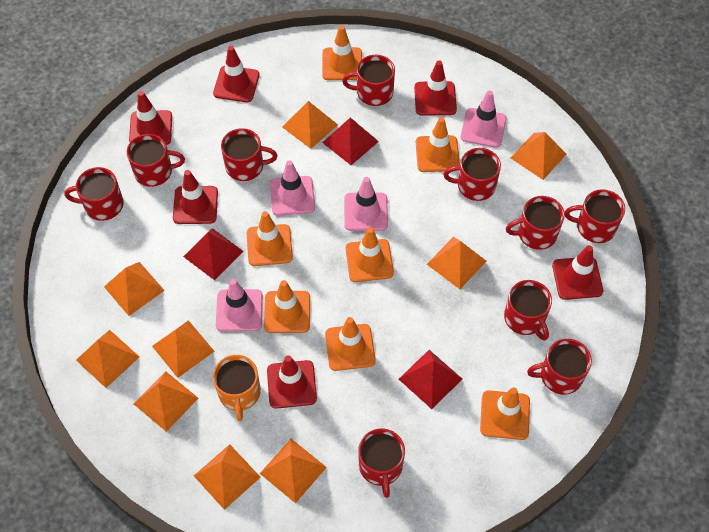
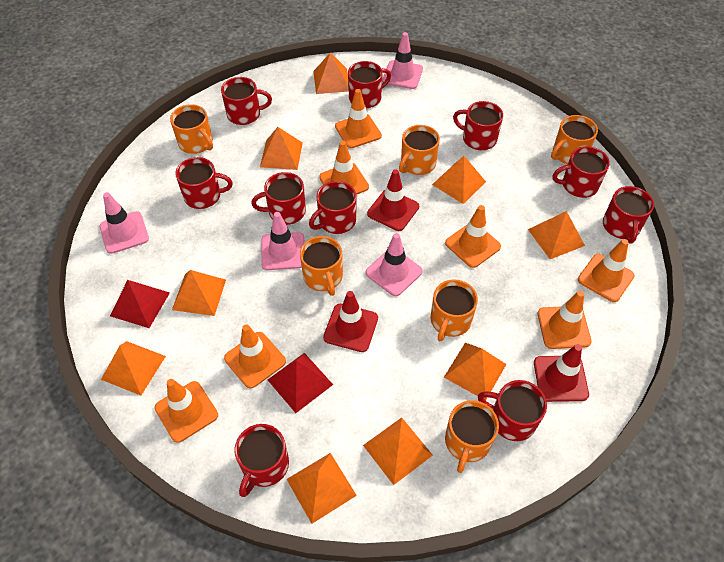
orange mug: [213,355,261,421] = 1 -> [170,104,213,154] [300,236,343,296] [399,125,440,175] [431,279,478,341] [445,400,499,473] [551,115,598,164] = 6
red pyramid: [183,228,243,280] [322,118,379,165] [399,350,462,409] = 3 -> [110,280,170,328] [268,353,333,413] = 2
red traffic cone: [129,91,172,145] [173,170,218,224] [213,46,260,102] [267,355,317,409] [414,61,457,116] [552,245,603,300] = 6 -> [323,291,378,352] [367,169,419,231] [534,344,589,402] = 3

